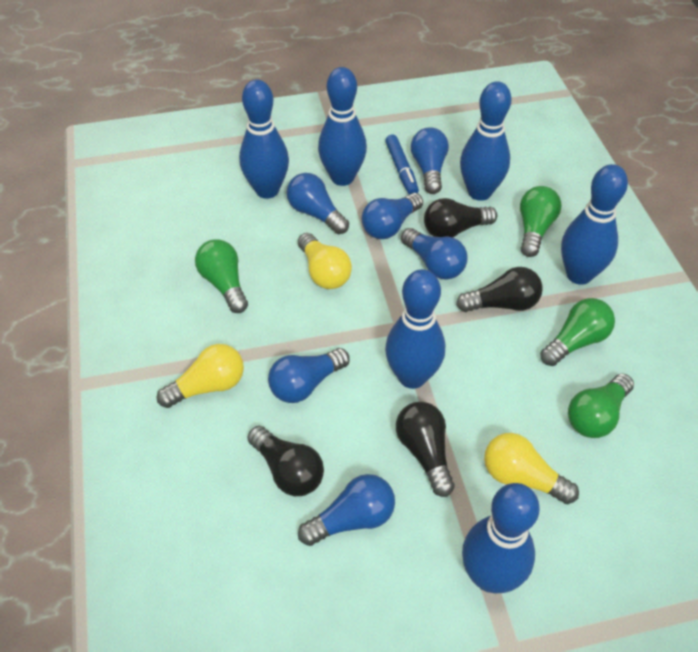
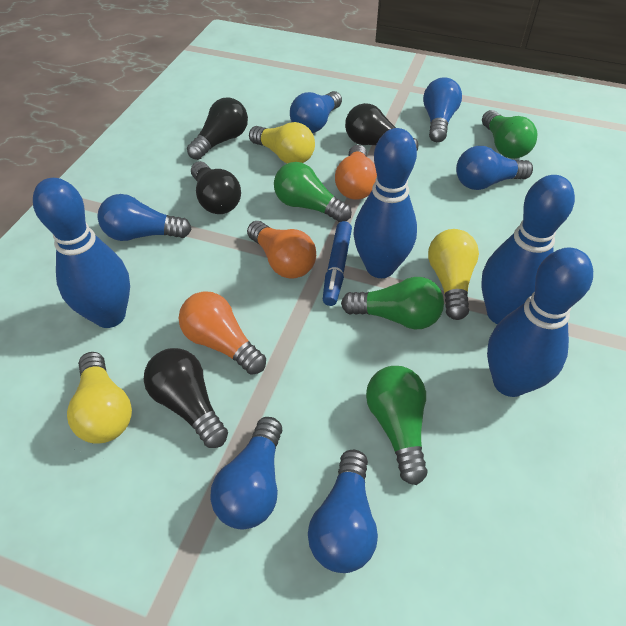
blue bowling pin: [239,79,289,199] [318,67,367,186] [385,269,445,389] [460,81,511,201] [462,483,540,593] [561,164,628,285] = 6 -> [33,178,130,328] [354,128,417,278] [481,175,575,324] [487,247,593,397] = 4
orange light bulb: none = 0 -> [179,291,266,375] [247,221,316,279] [335,145,377,200] = 3

